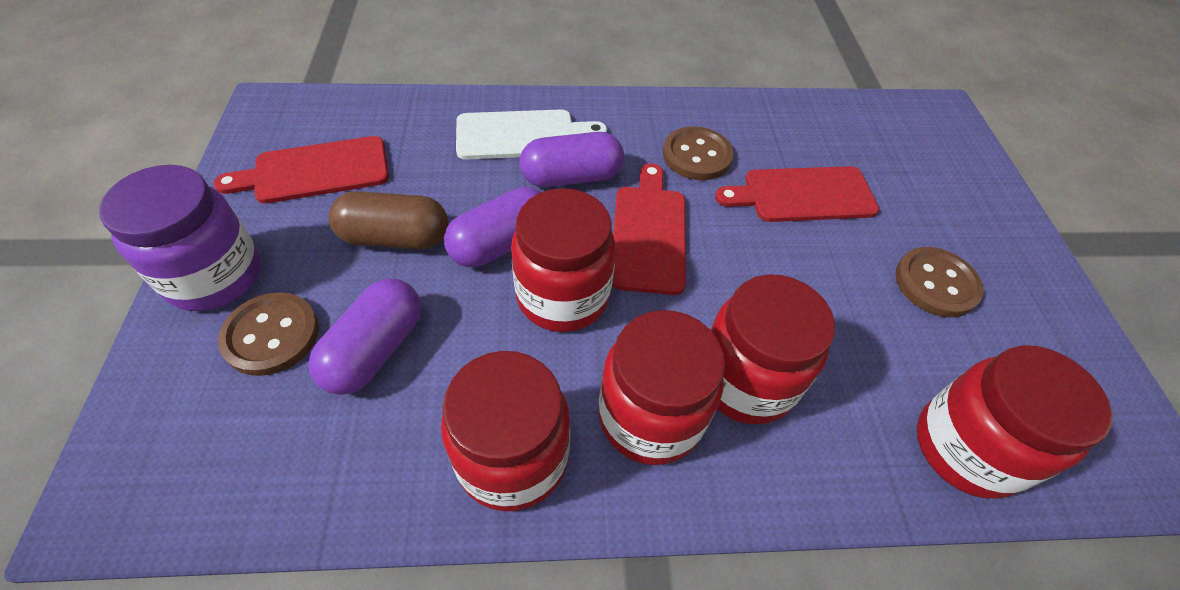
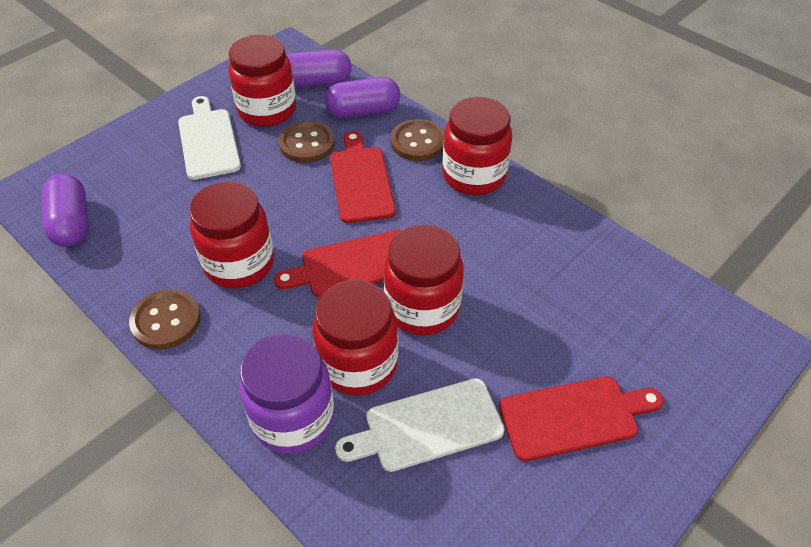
brown capsule: [329,191,448,249] = 1 -> none = 0
white cutting board: [456,109,607,160] = 1 -> [178,96,241,180] [335,378,504,472] = 2

